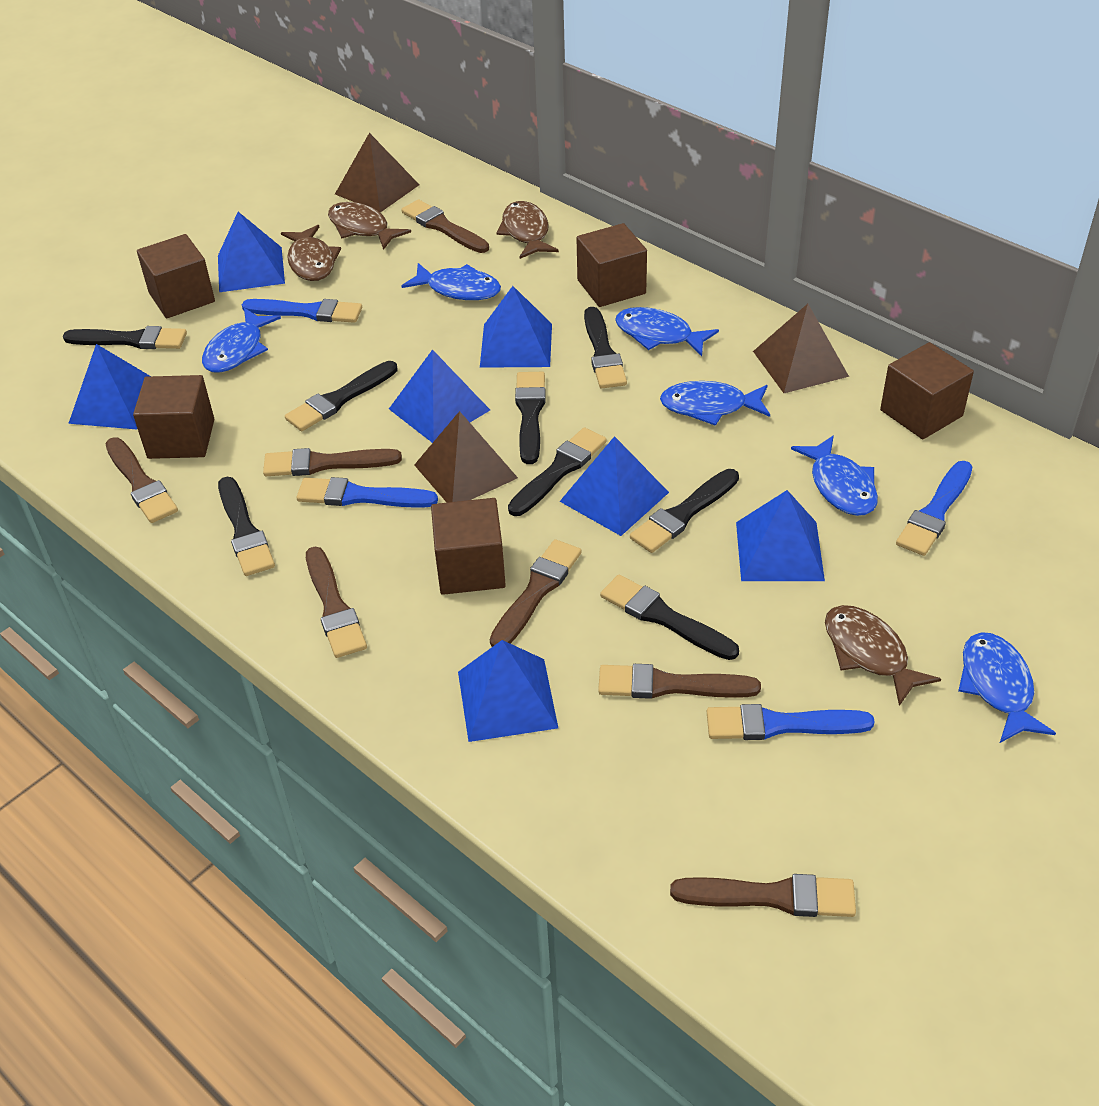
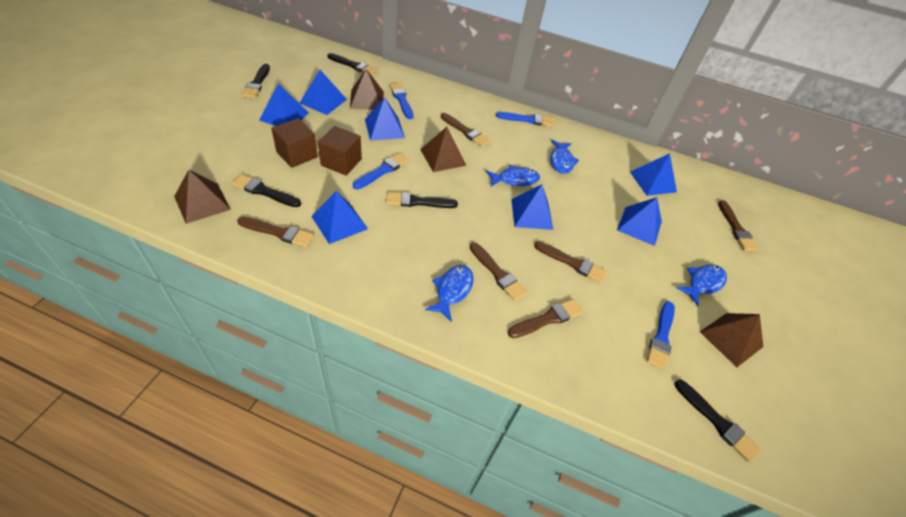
black brush: [63,326,187,349] [218,477,275,576] [285,361,397,431] [508,427,607,516] [515,372,546,464] [584,307,627,388] [600,575,739,660] [630,469,739,553] = 8 -> [232,174,301,207] [242,64,270,98] [327,53,378,75] [386,192,458,208] [675,379,761,462] = 5
blue fish: [202,308,281,373] [402,263,501,300] [615,307,719,356] [660,381,770,426] [791,435,878,516] [958,632,1056,743] = 6 -> [425,265,474,322] [485,165,540,186] [550,140,579,174] [676,264,727,306] = 4
brown brush: [105,437,178,523] [263,448,402,476] [306,547,367,658] [401,199,489,253] [490,539,581,647] [598,664,761,699] [670,874,856,917] = 7 -> [237,217,314,247] [441,113,490,147] [470,243,527,301] [508,299,583,338] [534,241,607,283] [718,200,758,251] = 6
brown cube: [133,375,214,459] [137,234,215,318] [431,498,506,595] [576,223,647,307] [880,342,974,439] = 5 -> [271,118,318,168] [318,126,362,175] = 2
brown fish: [281,225,341,281] [328,202,411,250] [496,201,559,259] [825,605,941,706] = 4 -> none = 0
brown pyramid: [335,133,419,213] [414,411,518,503] [753,304,849,393] = 3 -> [174,170,231,224] [350,69,384,110] [420,127,466,172] [700,313,763,367] = 4

